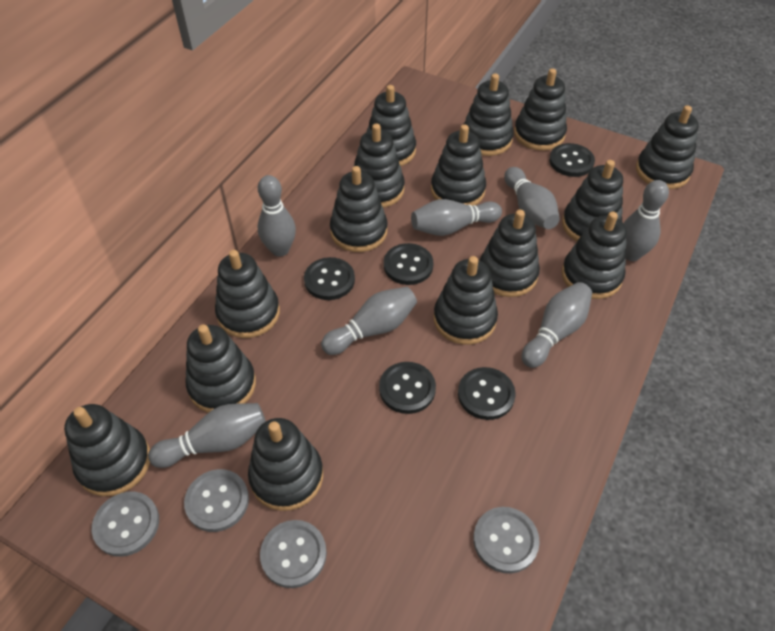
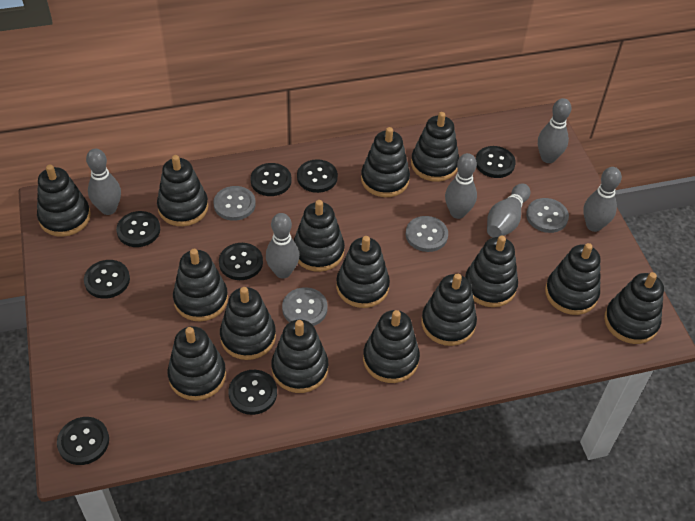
black button: [304,257,355,300] [379,362,436,414] [384,243,434,285] [458,367,516,420] [549,143,595,177] = 5 -> [57,417,109,465] [84,260,130,299] [116,211,160,247] [219,243,263,280] [228,370,277,415] [251,163,291,196] [297,159,338,193] [476,146,516,178] = 8
grey bowling pin: [148,403,266,468] [257,175,296,257] [321,287,417,355] [411,199,502,236] [504,167,560,229] [522,282,592,368] [624,180,669,261] = 7 -> [86,149,121,215] [266,213,299,279] [445,153,477,219] [487,183,530,238] [538,98,571,163] [583,167,622,232] = 6

